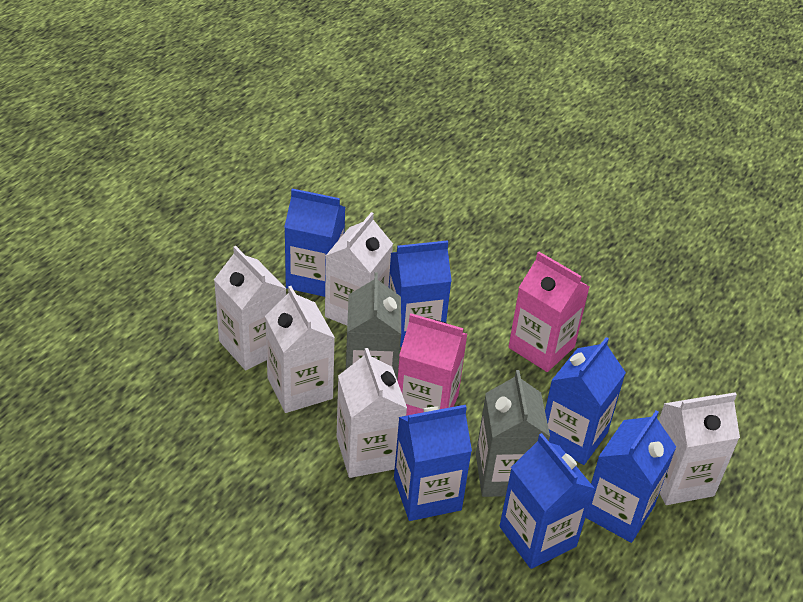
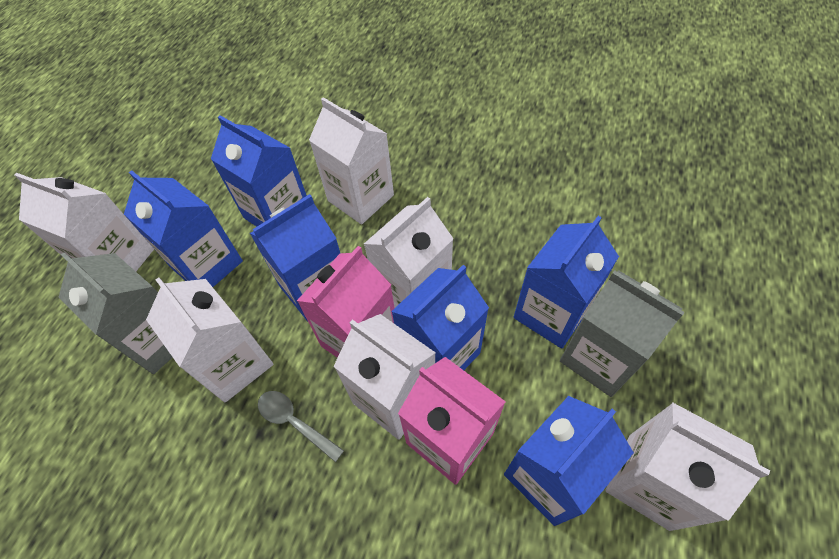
grey spoon: none = 0 -> [258,391,344,462] = 1
white carton: [214,246,286,370] [265,286,335,413] [325,212,393,326] [337,348,407,478] [659,393,740,505] = 5 -> [14,173,154,271] [146,277,274,402] [309,97,394,224] [333,314,436,440] [364,197,454,307] [605,402,770,531] = 6

